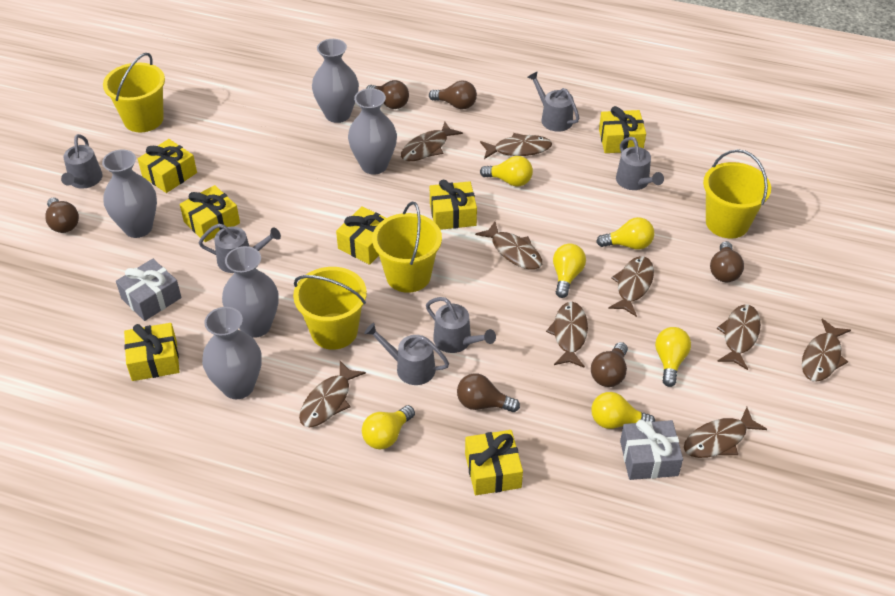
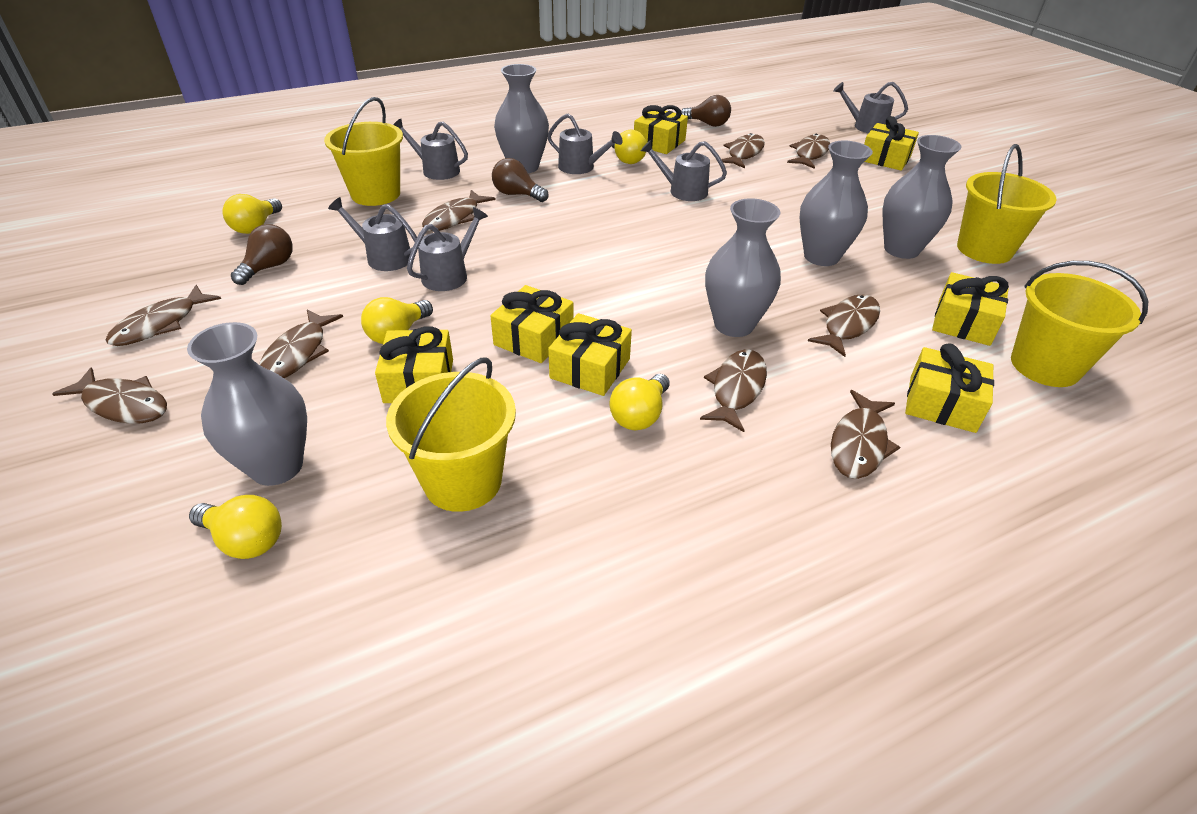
brown light bulb: [45,197,79,233] [366,80,409,109] [429,81,477,109] [457,373,520,412] [591,342,628,387] [710,241,744,282] = 6 -> [231,224,293,285] [492,158,549,202] [681,95,731,127] = 3
grey gift: [116,259,182,321] [620,420,683,480] = 2 -> none = 0
yellow light bulb: [362,405,415,449] [480,156,533,187] [553,244,586,298] [591,392,655,429] [596,217,654,250] [655,327,691,387] = 6 -> [189,495,282,559] [222,194,282,234] [361,297,433,344] [609,374,670,430] [612,130,647,164] = 5

